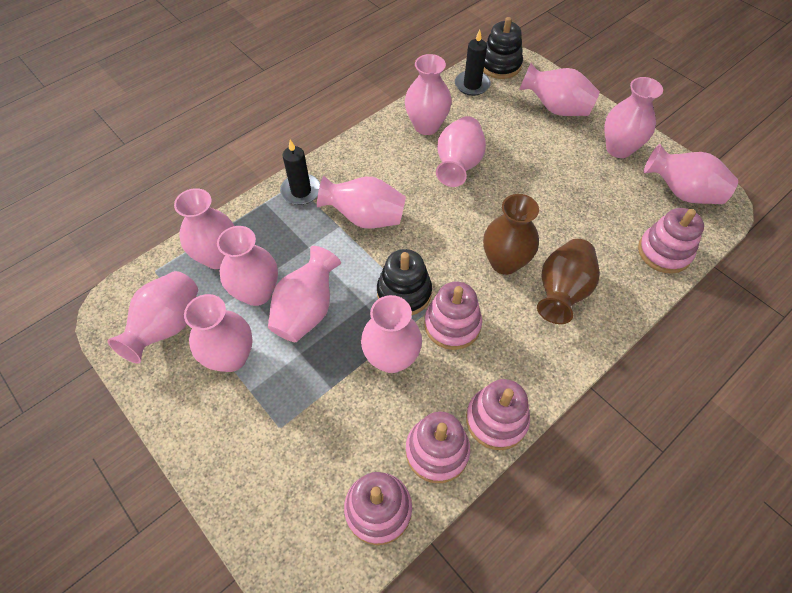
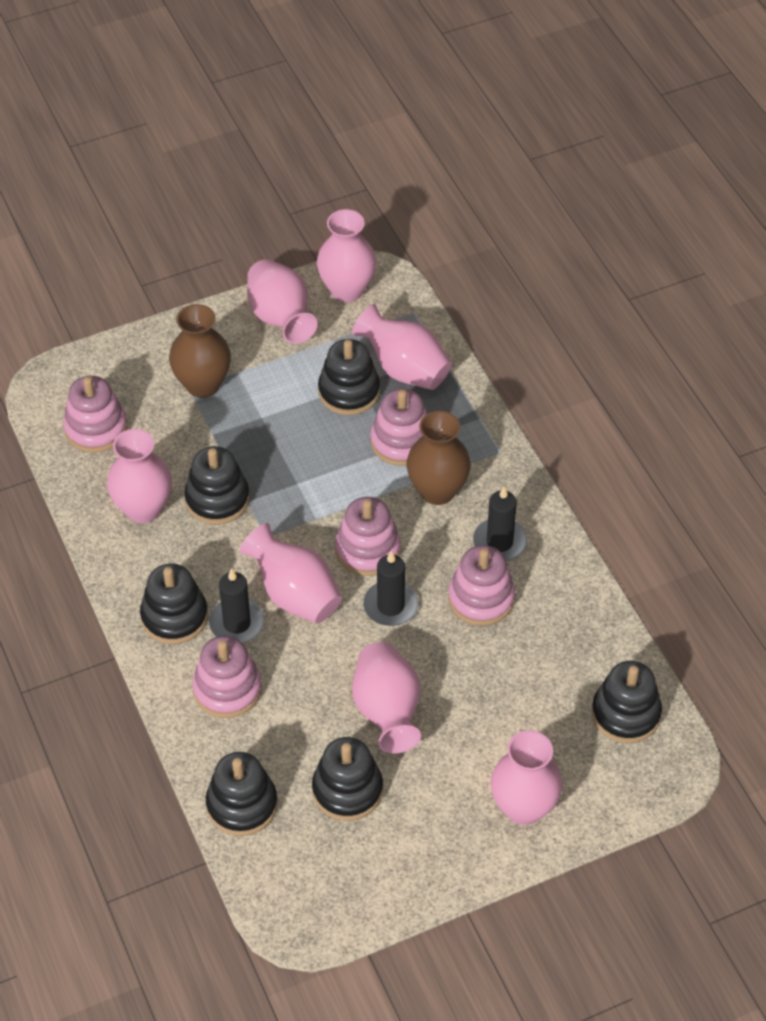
black candle: [280,140,320,205] [455,30,491,96] = 2 -> [209,568,265,643] [363,551,419,626] [473,486,527,561] = 3
black stacking toy: [377,249,432,315] [483,17,523,79] = 2 -> [140,564,208,644] [184,446,249,525] [206,752,277,836] [312,737,383,821] [318,339,380,415] [592,661,662,743] = 6
pink vase: [107,271,198,364] [174,188,234,269] [184,294,253,372] [217,226,278,306] [268,246,341,342] [317,176,406,229] [361,295,422,373] [405,54,452,135] [436,116,486,187] [519,63,600,116] [604,77,663,158] [643,144,738,204] = 12 -> [107,429,172,523] [240,523,342,623] [247,259,318,344] [317,209,376,302] [352,304,452,390] [352,642,421,754] [491,730,562,825] = 7

